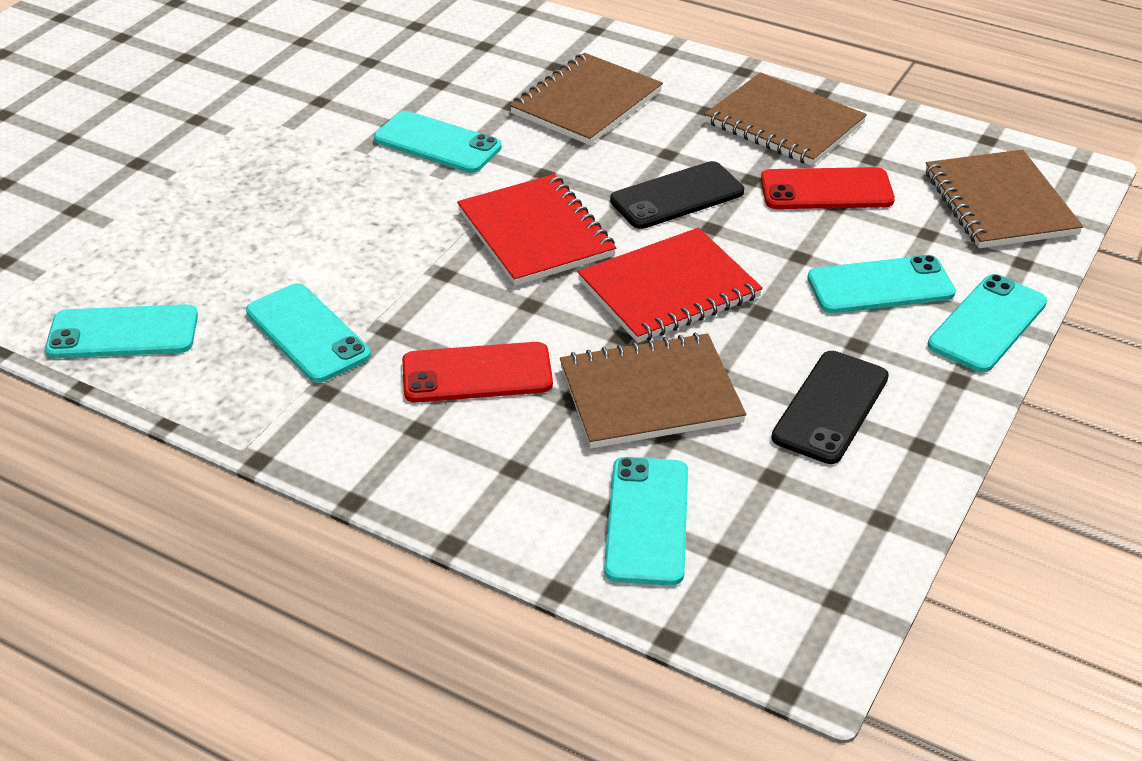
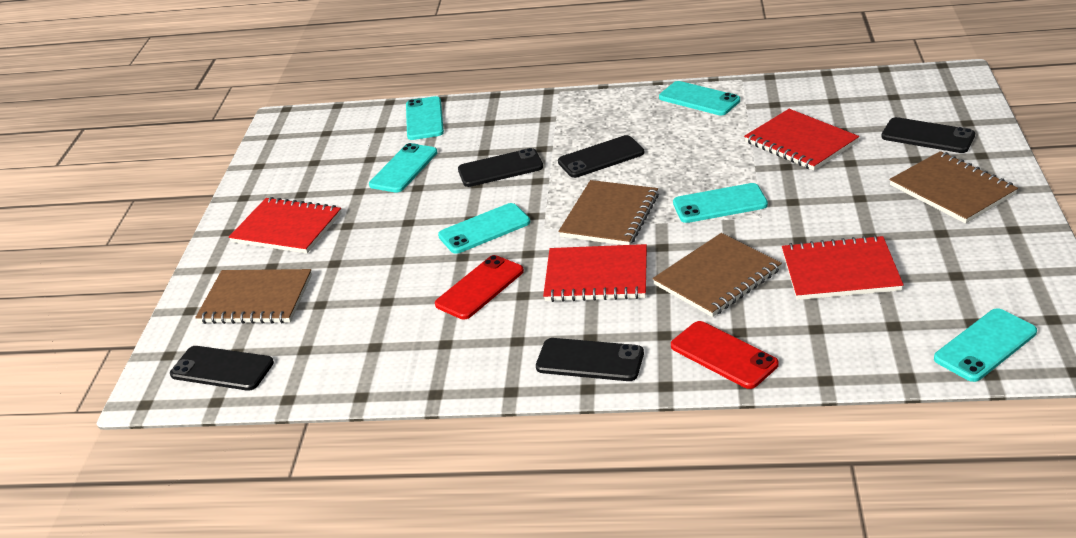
black phone: [610,161,744,229] [771,351,889,464] = 2 -> [170,346,274,391] [458,148,543,187] [536,338,644,381] [558,135,644,178] [881,117,975,153] = 5
red notebook: [457,174,616,286] [577,228,763,343] = 2 -> [229,197,342,253] [543,244,647,302] [744,109,859,171] [782,235,904,300] = 4

